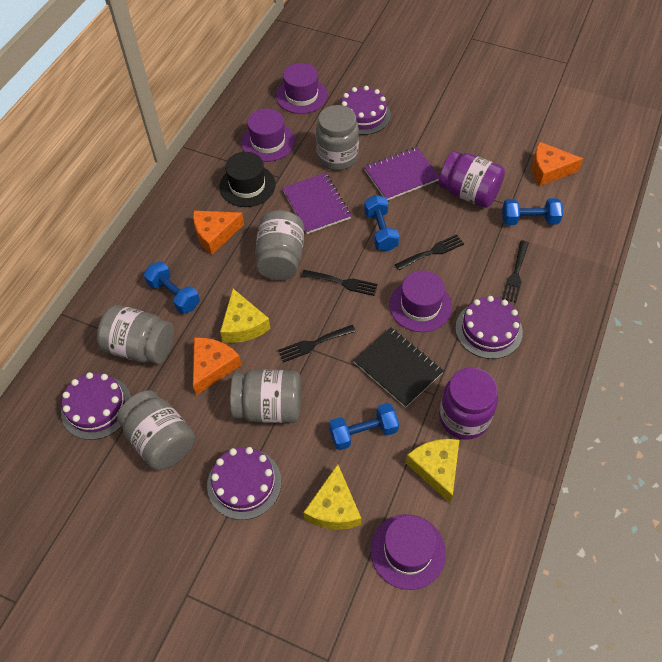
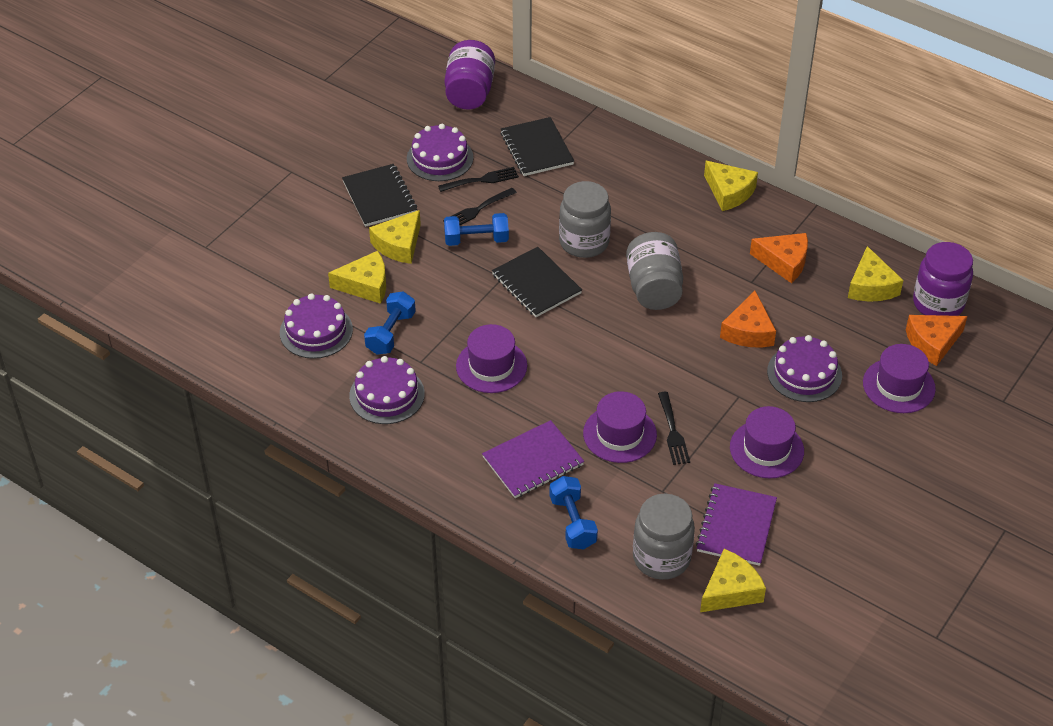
black fork: [278,325,356,363] [302,270,378,296] [395,234,464,270] [502,240,529,303] = 4 -> [438,167,519,192] [443,188,517,226] [658,392,690,465] = 3
black hat: [219,152,276,207] = 1 -> none = 0
black notebook: [353,328,444,408] = 1 -> [342,164,417,227] [492,247,582,317] [501,117,574,176] = 3
blue dumbbell: [144,262,200,314] [329,403,399,450] [364,195,399,251] [502,198,563,225] = 4 -> [364,291,416,355] [444,213,509,246] [549,476,598,549] = 3
grey jar: [97,305,174,364] [117,390,195,470] [230,370,301,423] [255,210,304,280] [316,105,359,170] = 5 -> [559,181,611,258] [626,232,683,310] [633,494,695,580] = 3
yellow cheese: [220,289,270,343] [304,464,361,530] [406,439,459,503] = 3 -> [328,251,386,304] [369,210,421,264] [700,549,766,612] [704,161,758,211] [848,246,903,302] = 5

